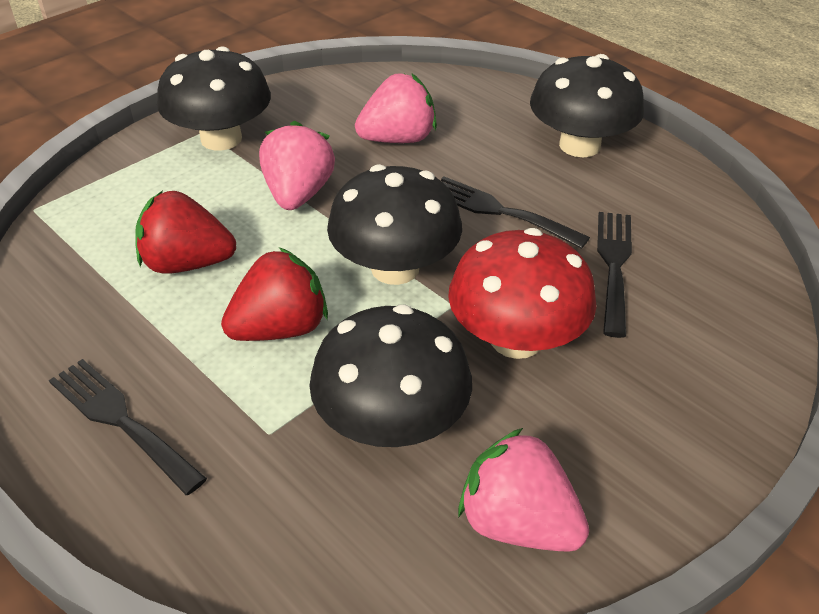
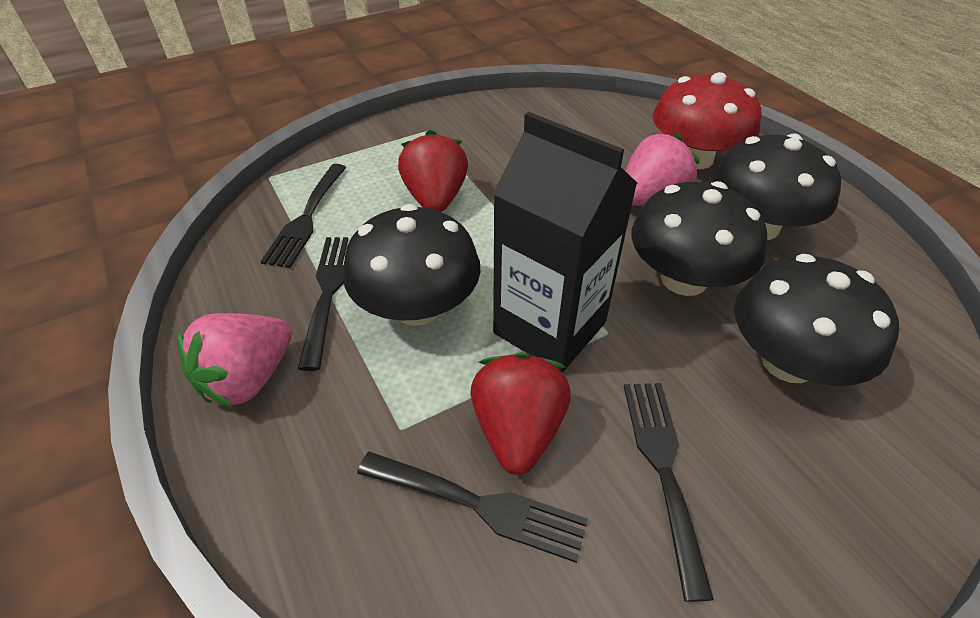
black carton: none = 0 -> [493,112,637,373] = 1
black fork: [49,359,207,495] [441,176,590,249] [597,212,632,338] = 3 -> [260,164,347,268] [298,237,348,371] [357,452,588,563] [624,383,714,602] = 4
pink strawberry: [259,120,335,210] [355,73,437,143] [458,428,589,552] = 3 -> [177,313,292,408] [626,133,700,206] = 2

